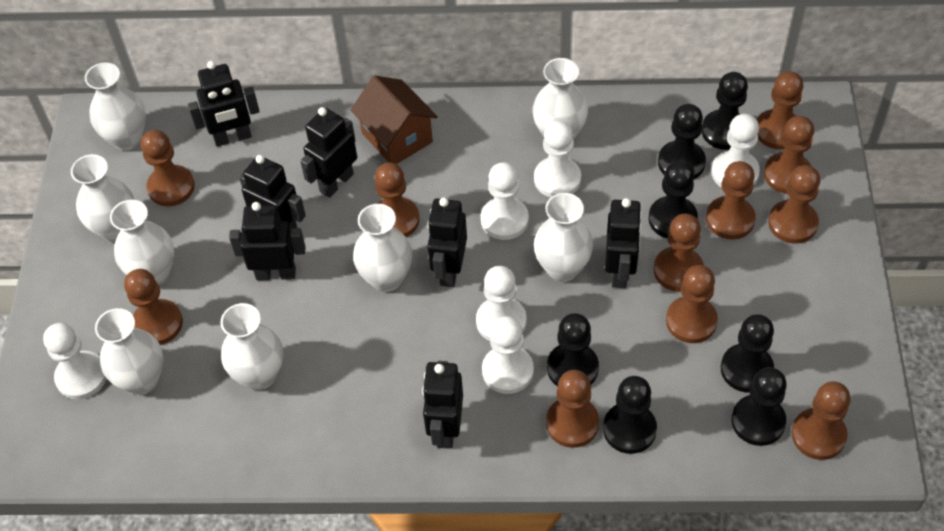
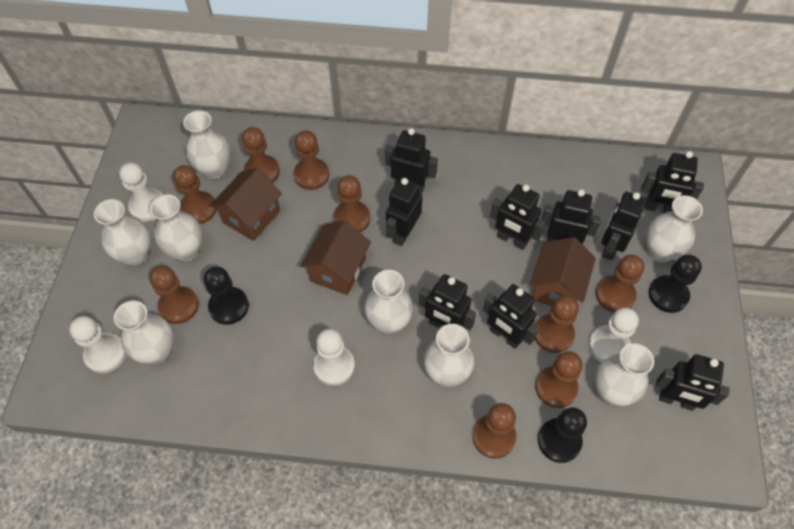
black pawn: [547,313,599,386] [603,376,657,454] [649,161,698,238] [658,104,706,179] [702,72,748,150] [721,314,774,393] [731,367,787,446] = 7 -> [204,266,249,325] [538,407,587,463] [649,255,702,313] = 3
black robot: [188,61,260,147] [229,202,306,280] [239,155,306,229] [300,107,357,198] [422,361,463,449] [427,198,467,287] [605,198,642,288] = 7 -> [385,128,438,194] [386,177,422,246] [419,274,476,330] [483,284,539,349] [490,184,546,250] [541,189,601,244] [601,192,646,260] [641,151,704,213] [656,354,730,411] = 9
brown house: [351,76,438,164] = 1 -> [210,168,282,241] [300,220,371,295] [530,237,596,306] = 3
brown pawn: [124,269,183,345] [141,130,195,206] [375,162,420,237] [546,370,599,448] [654,214,704,292] [666,265,718,343] [706,161,756,239] [757,71,804,149] [764,116,814,194] [768,165,820,244] [791,381,851,460] = 11 -> [150,266,199,324] [173,165,217,224] [242,127,280,183] [293,130,329,190] [333,175,370,232] [472,403,516,459] [535,295,579,353] [535,351,583,408] [596,255,644,313] = 9
white pawn: [43,323,107,399] [476,266,527,341] [481,162,529,240] [482,316,534,394] [534,121,581,197] [711,114,760,188] = 6 -> [69,316,126,373] [119,162,163,222] [313,329,355,386] [589,307,639,362] = 4

